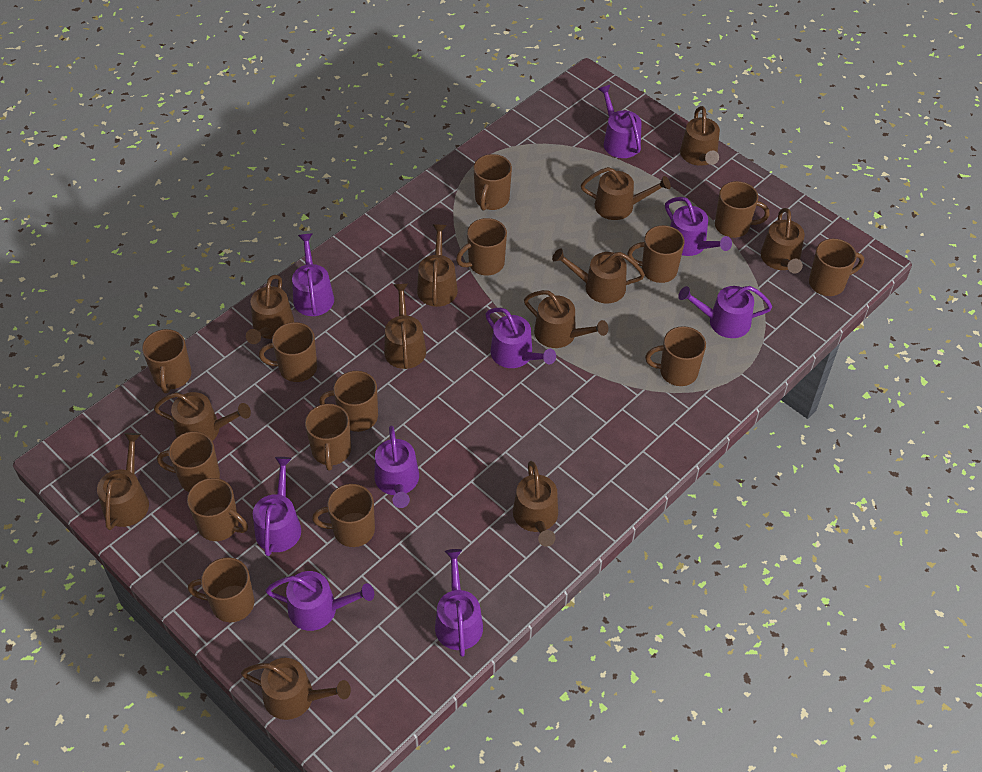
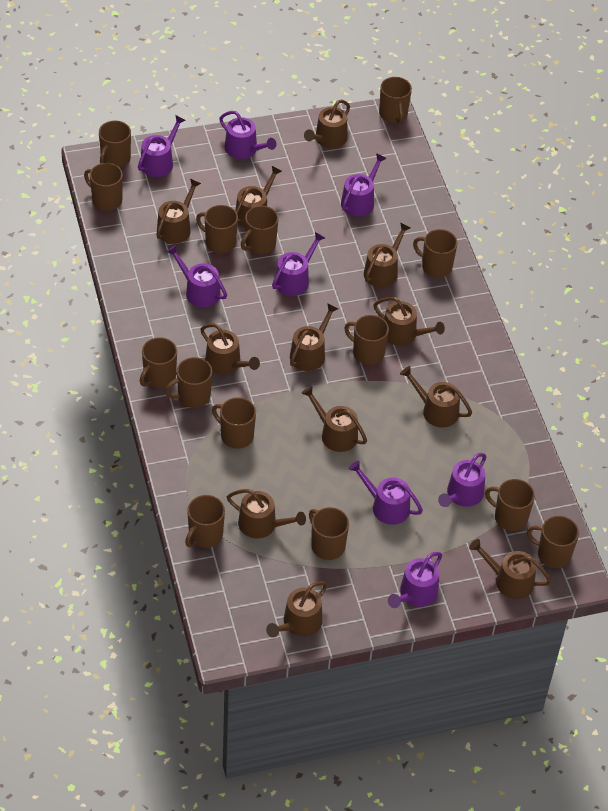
purple watering can: [253,457,301,556] [265,571,374,631] [292,234,334,316] [375,426,419,508] [435,549,483,657] [485,308,556,368] [598,85,642,158] [665,197,732,256] [678,286,772,338] = 9 -> [138,115,185,177] [166,245,227,307] [219,111,276,159] [272,232,325,296] [341,153,387,217] [349,460,423,525] [388,552,442,608] [438,453,486,507] = 8

